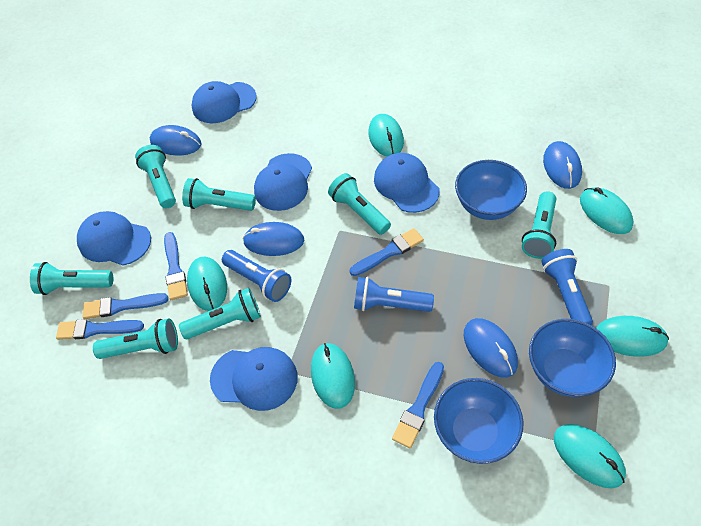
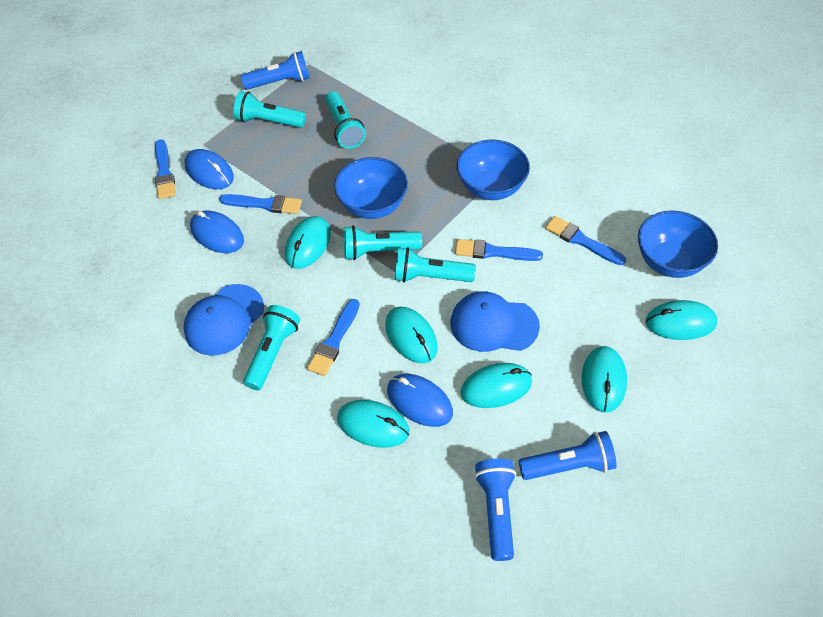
blue cap: [77,211,151,266] [192,81,257,123] [210,347,298,411] [254,153,312,211] [374,153,440,213] = 5 -> [183,284,264,356] [450,291,540,352] = 2
blue mouse: [150,125,202,155] [243,222,304,256] [464,318,518,378] [543,141,582,189] = 4 -> [184,149,234,189] [190,211,244,253] [387,374,453,427] = 3
turquoise flashlight: [30,262,113,295] [93,318,178,359] [135,145,176,208] [179,288,261,339] [182,178,256,211] [328,173,391,235] [522,191,556,259] = 7 -> [234,91,306,128] [243,305,300,390] [325,91,366,149] [344,225,422,260] [395,247,476,282] = 5

